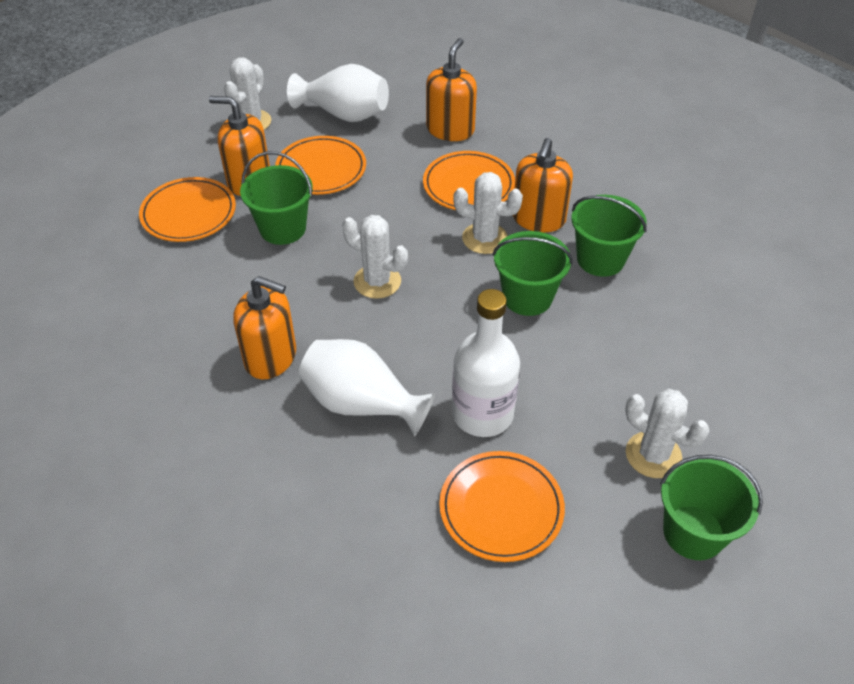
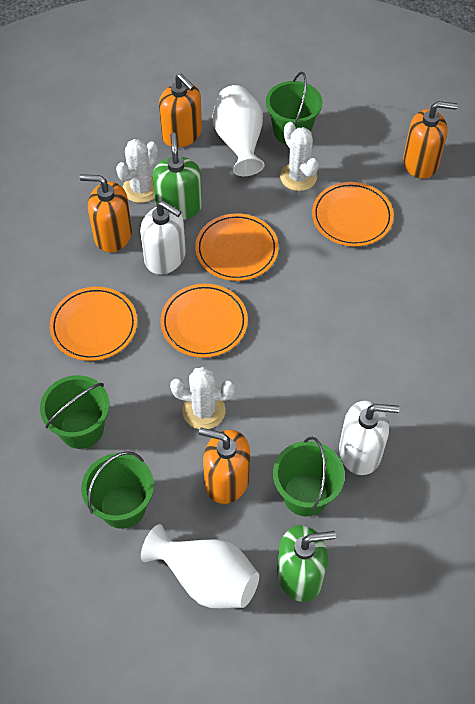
green soap dispenser: none = 0 -> [153,132,202,220] [277,525,336,602] = 2
white bottle: [452,289,520,437] = 1 -> none = 0
white cactus: [224,58,271,130] [342,215,408,299] [453,172,523,254] [625,389,709,478] = 4 -> [116,139,158,203] [170,367,235,429] [280,122,318,191] = 3
white soap dispenser: none = 0 -> [140,201,186,274] [339,401,399,475] = 2

